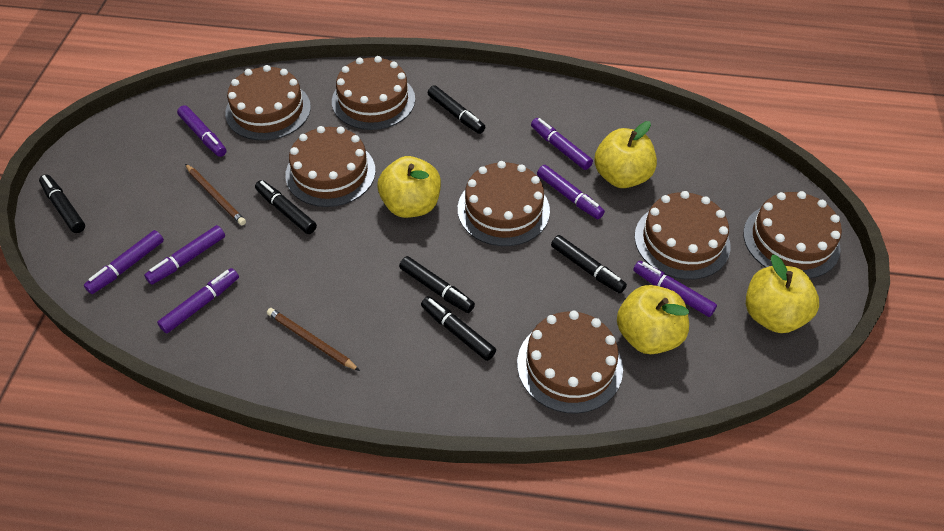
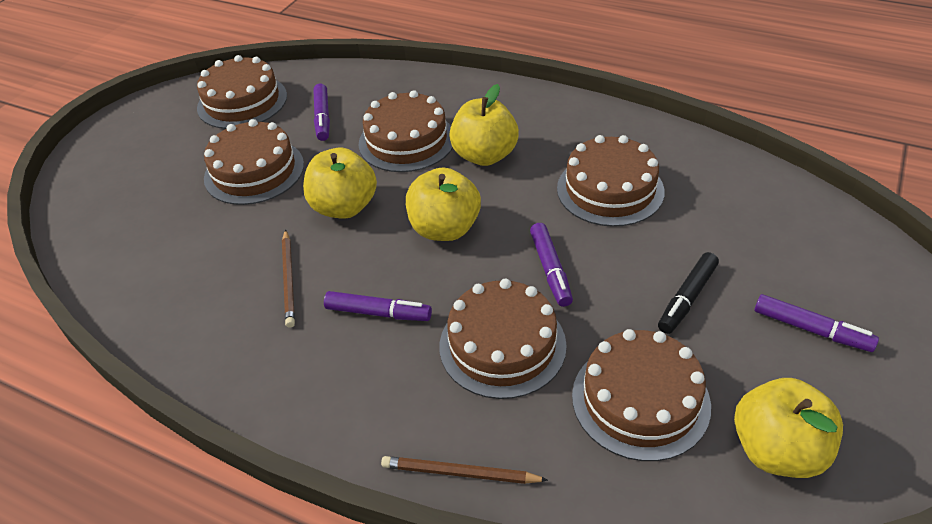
black marker: [39,174,85,233] [255,180,317,234] [399,256,475,313] [421,296,496,361] [428,85,485,134] [551,235,627,294] = 6 -> [658,252,719,334] = 1
brown cake: [225,65,311,140] [285,126,376,207] [332,56,415,130] [458,161,550,246] [517,311,623,414] [635,191,730,280] [743,191,842,278] = 7 -> [197,55,287,129] [204,119,304,205] [359,90,453,172] [440,279,567,399] [557,135,665,227] [572,329,711,461] = 6
purple marker: [84,230,164,294] [144,225,225,285] [157,268,239,334] [177,105,227,157] [531,118,593,170] [537,165,605,219] [633,261,717,317] = 7 -> [313,84,330,141] [324,291,432,321] [530,223,573,307] [755,294,879,352] = 4

